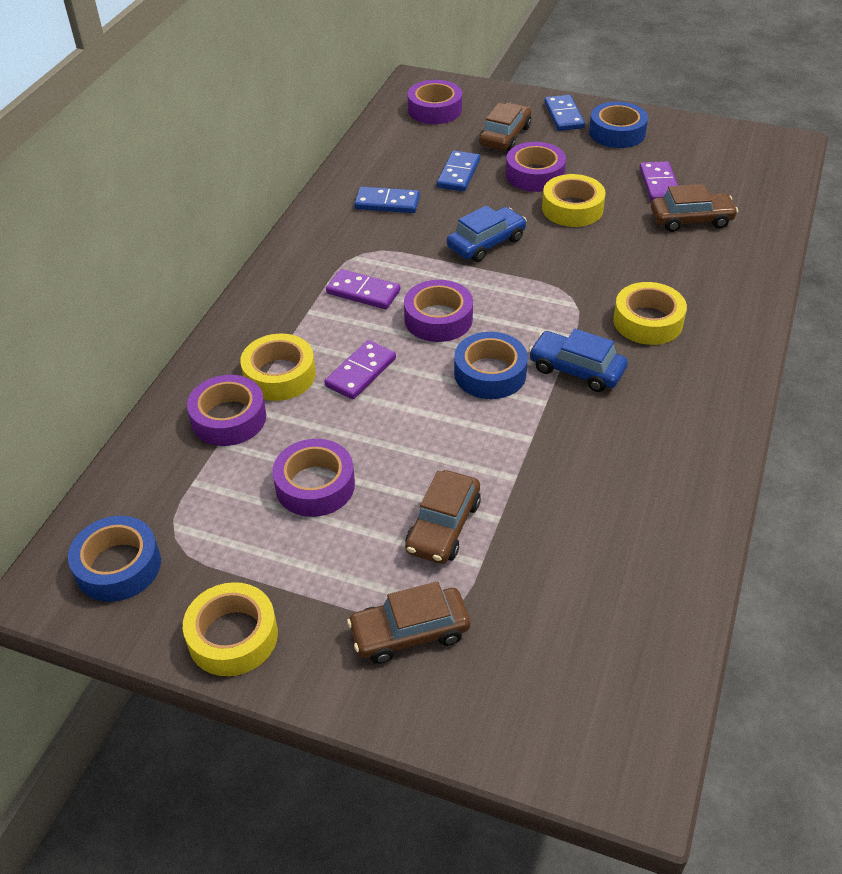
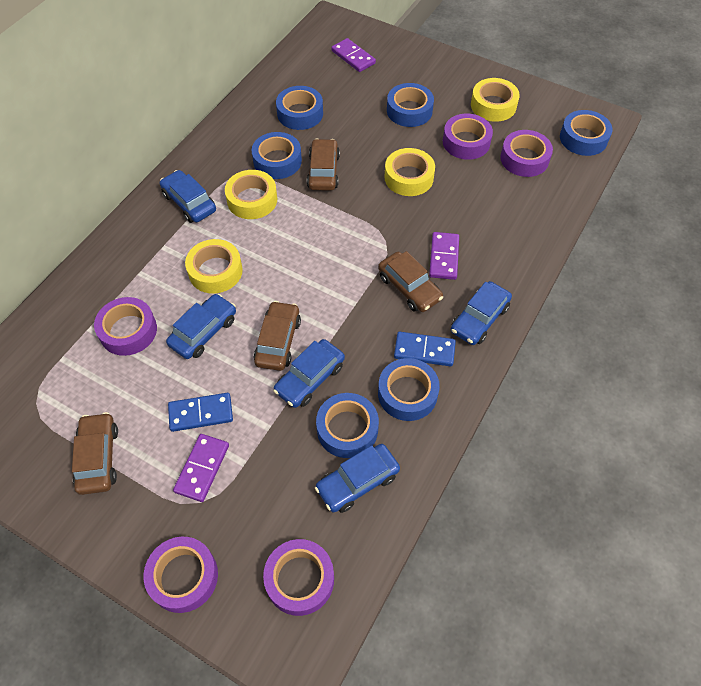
blue car: [447,205,527,262] [529,329,628,392] = 2 -> [160,170,216,223] [166,294,236,359] [273,339,345,408] [315,444,400,513] [451,281,512,345] = 5
blue domino: [354,187,420,213] [437,150,480,192] [544,95,585,131] = 3 -> [168,393,233,432] [394,332,456,367] = 2
blue tape: [68,516,161,602] [454,332,528,399] [589,101,648,148] = 3 -> [251,132,302,179] [276,86,323,130] [316,393,379,458] [378,358,440,421] [387,83,434,127] [560,110,613,156] = 6

